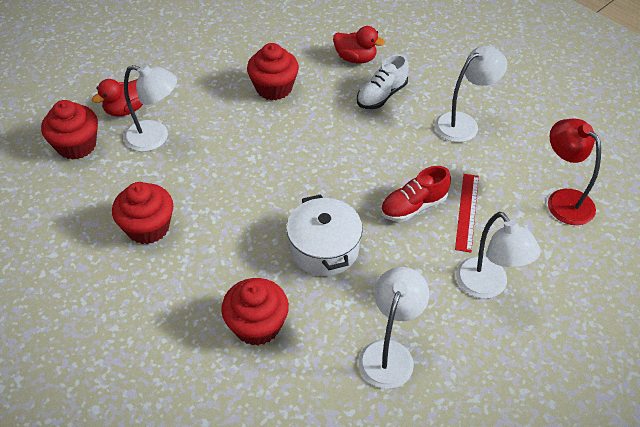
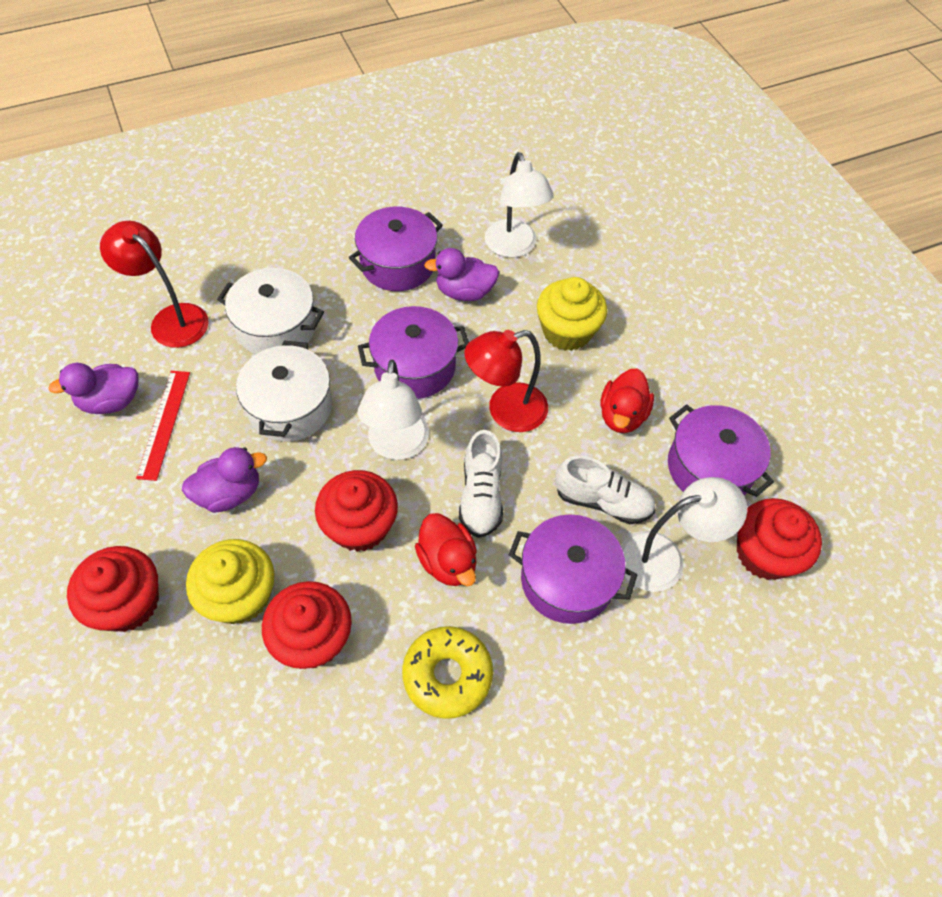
purple duck: none = 0 -> [48,363,139,414] [182,447,267,513] [424,248,499,301] = 3
purple pot: none = 0 -> [349,206,443,291] [358,306,469,399] [509,514,637,624] [668,404,774,497] = 4
red lamp: [548,118,601,225] = 1 -> [100,221,209,348] [464,330,548,432] = 2
red shoe: [381,166,451,222] = 1 -> none = 0
white lamp: [124,64,177,152] [359,267,429,389] [435,46,507,142] [456,212,541,299] = 4 -> [358,360,429,460] [485,152,554,258] [621,477,747,592] = 3
white pot: [287,194,363,276] = 1 -> [217,268,324,355] [236,341,332,442] = 2
white shoe: [357,54,409,109] = 1 -> [459,430,503,538] [555,456,656,524] = 2
yellow cupcake: none = 0 -> [186,539,275,624] [537,277,607,351] = 2
yellow donut: none = 0 -> [402,626,493,719] = 1

